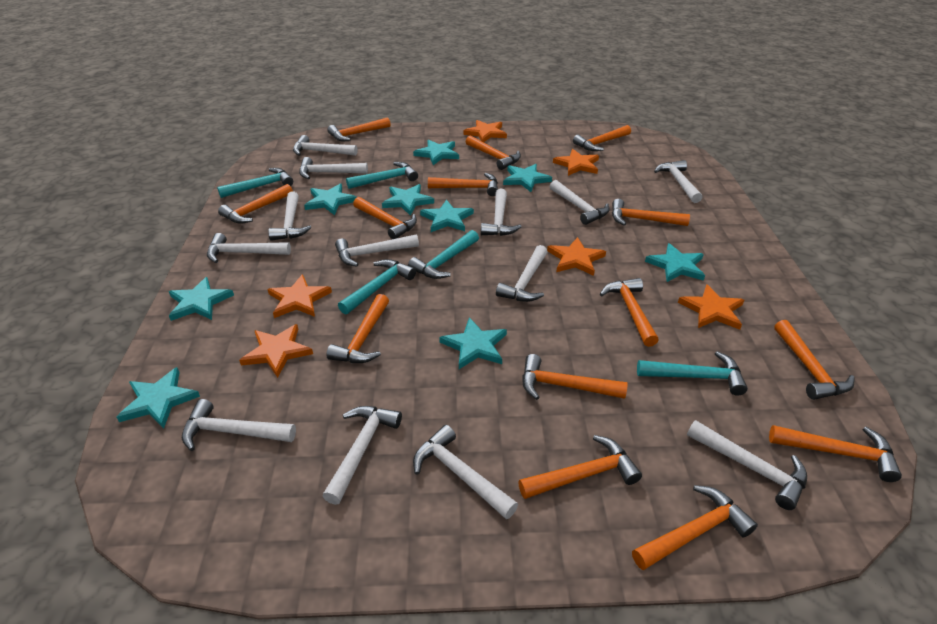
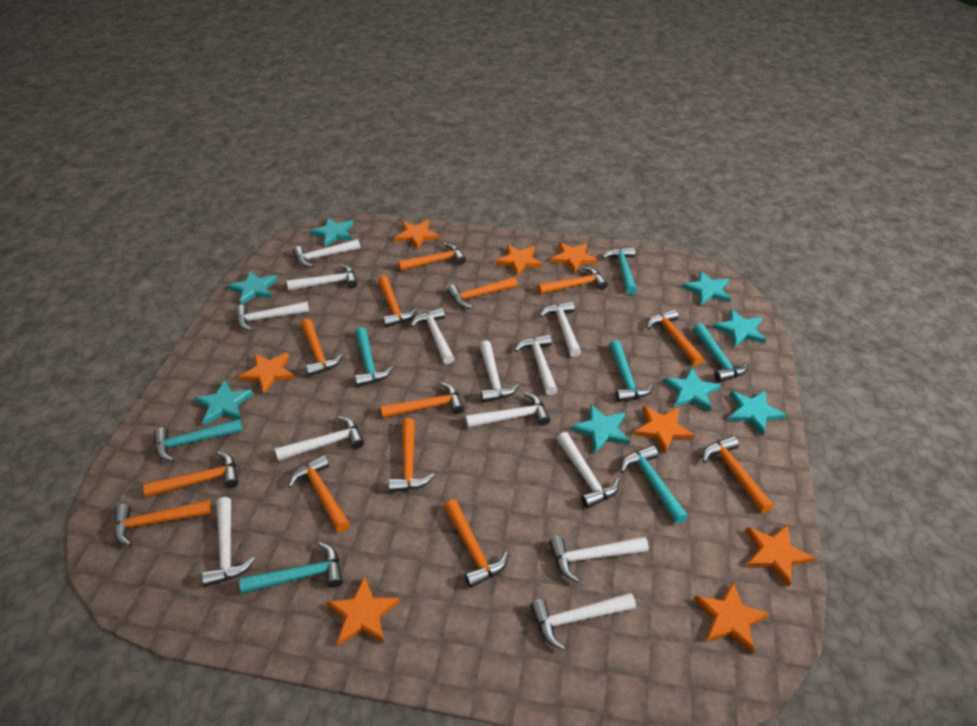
orange hammer: [218,184,293,224] [326,294,389,363] [327,117,391,141] [353,197,417,239] [428,173,498,196] [466,135,521,170] [518,435,642,499] [522,354,628,400] [573,125,631,151] [600,278,659,347] [612,199,690,226] [632,485,758,570] [769,425,902,482] [774,320,855,400] = 14 -> [114,500,211,547] [143,452,239,497] [288,455,350,532] [301,319,343,377] [378,275,418,327] [380,382,464,418] [388,418,435,492] [398,243,466,271] [444,500,509,588] [447,277,517,309] [537,266,608,294] [647,309,704,366] [702,436,774,513] = 13
orange star: [239,324,313,378] [268,274,332,318] [463,120,507,142] [547,237,606,276] [553,149,599,176] [678,284,744,330] = 6 -> [238,352,295,394] [327,576,400,646] [394,220,439,250] [495,245,542,276] [550,242,598,274] [634,406,694,454] [694,582,770,654] [746,524,815,587] = 8
turquoise hammer: [217,168,293,198] [338,259,416,315] [346,162,418,189] [408,230,479,279] [637,351,748,396] = 5 -> [154,419,243,462] [239,542,343,594] [355,327,394,387] [602,247,637,295] [609,340,654,402] [620,445,688,524] [693,323,749,383] = 7
turquoise star: [117,367,200,429] [169,277,234,321] [304,184,357,215] [382,184,434,216] [413,140,459,165] [420,200,474,232] [439,318,507,369] [503,164,552,192] [645,243,705,282] = 9 -> [194,380,254,425] [228,270,278,305] [310,218,354,247] [571,404,630,453] [663,368,721,412] [682,271,731,305] [713,309,766,347] [728,390,787,435] = 8

